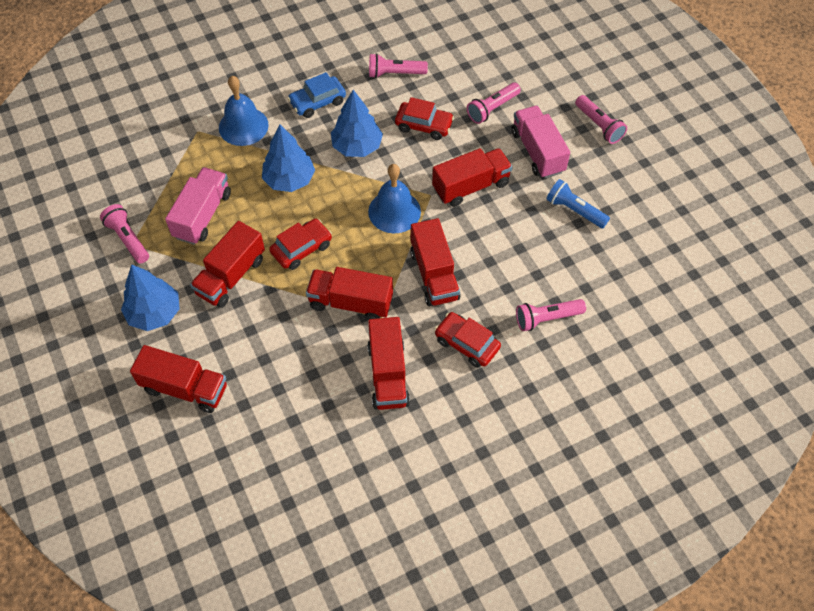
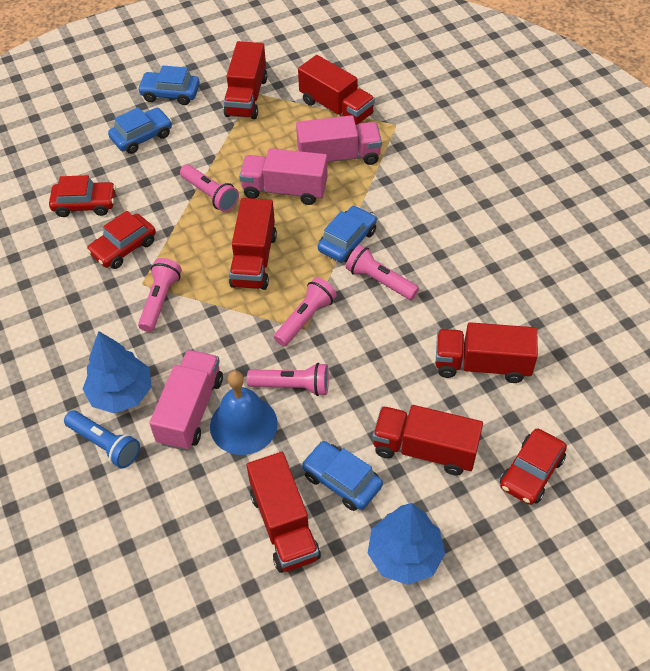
blue bell: [219,76,269,146] [368,164,421,233] = 2 -> [210,371,278,455] = 1
blue car: [288,72,346,118] = 1 -> [108,107,172,154] [137,66,200,105] [302,441,383,511] [318,206,377,263] = 4
blue tree: [121,264,180,331] [262,125,315,192] [331,90,383,157] = 3 -> [83,331,152,413] [368,503,446,585] = 2
pink truck: [165,167,231,245] [512,106,570,178] = 2 -> [149,350,223,451] [239,148,328,205] [296,115,382,165] = 3

